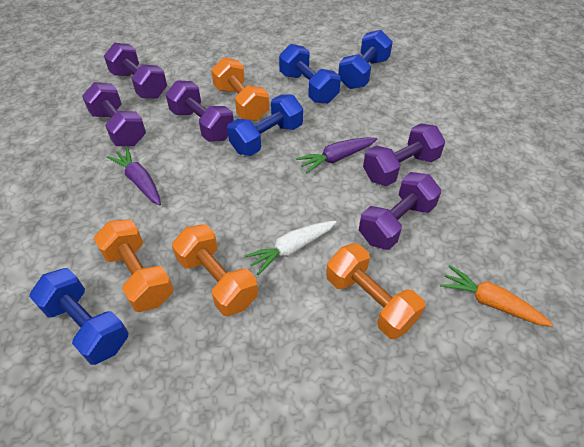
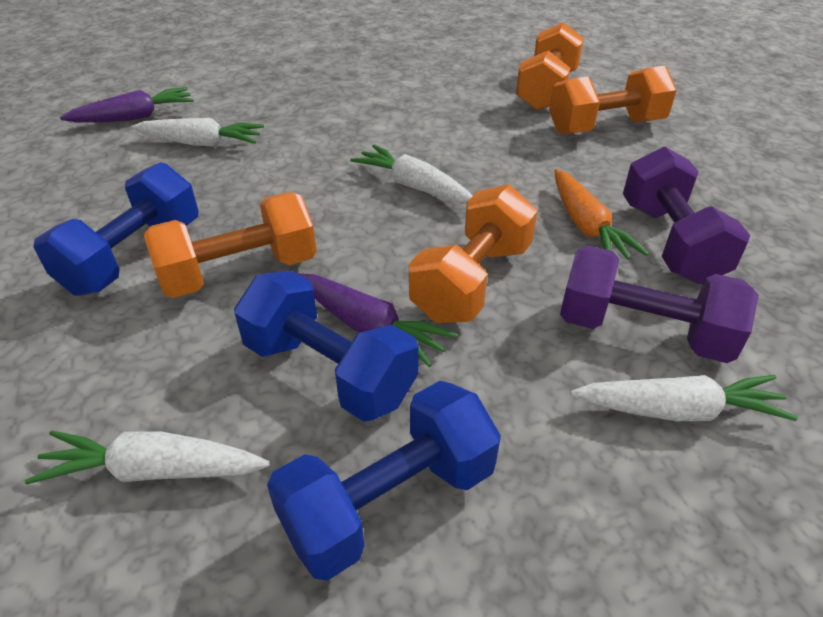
blue dumbbell: [29,268,129,365] [227,94,303,156] [279,44,341,104] [338,30,393,89] = 4 -> [33,162,198,296] [234,271,419,422] [267,381,501,581] = 3
purple dumbbell: [82,82,146,146] [104,43,167,99] [166,80,234,142] [359,172,441,250] [363,123,445,186] = 5 -> [560,245,759,363] [623,146,750,284] = 2
white carrot: [244,221,336,275] = 1 -> [25,431,270,484] [132,118,264,147] [350,145,473,204] [571,375,798,421] = 4

